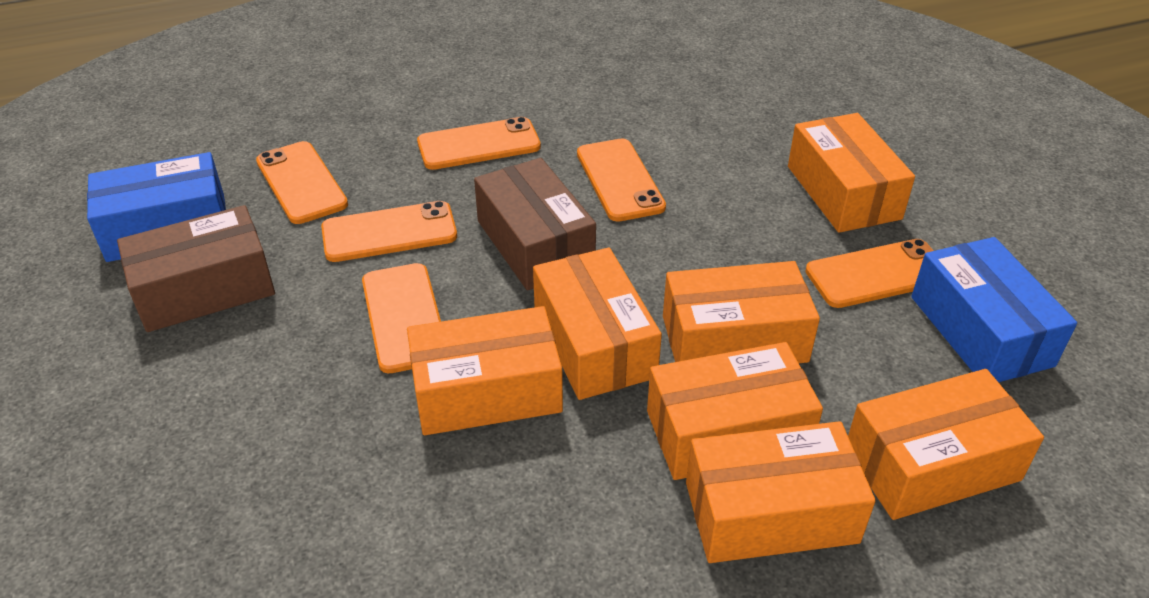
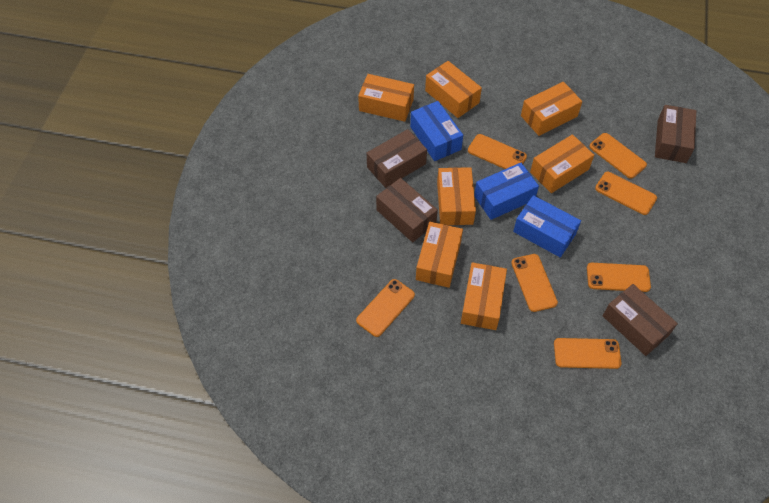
blue box: [87,152,226,262] [911,237,1077,382] = 2 -> [410,101,463,161] [474,163,539,220] [513,195,581,257] = 3
brown box: [117,205,275,332] [474,158,596,290] = 2 -> [367,129,427,188] [376,178,438,242] [603,284,678,356] [655,105,696,163] = 4
orange phone: [256,141,348,224] [321,201,457,262] [362,263,441,373] [417,117,541,170] [577,138,666,222] [805,239,933,308] = 6 -> [356,279,415,337] [468,134,527,169] [511,254,558,312] [554,338,622,369] [587,263,651,292] [589,133,647,179] [595,172,657,215] = 7

